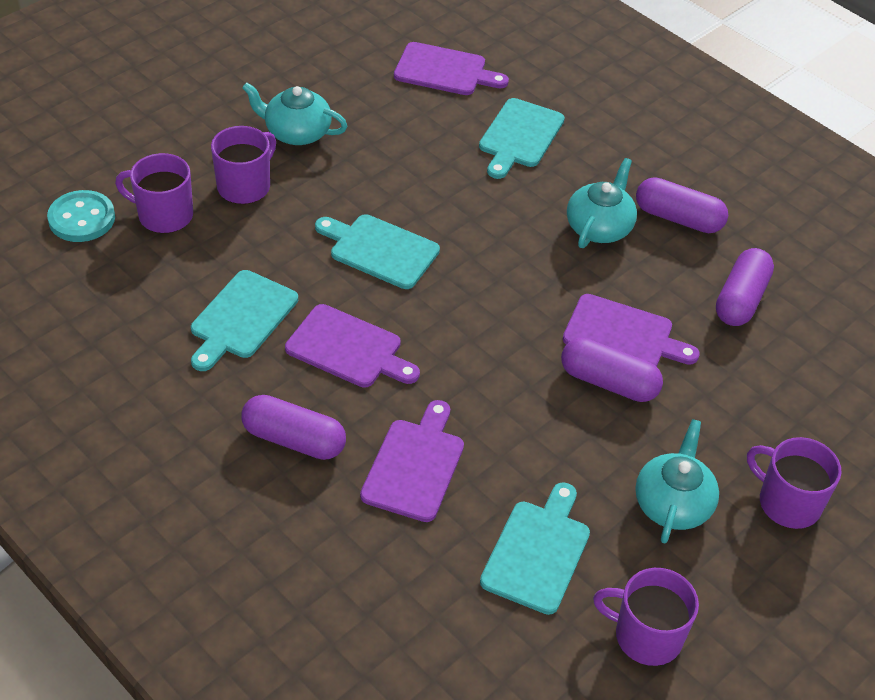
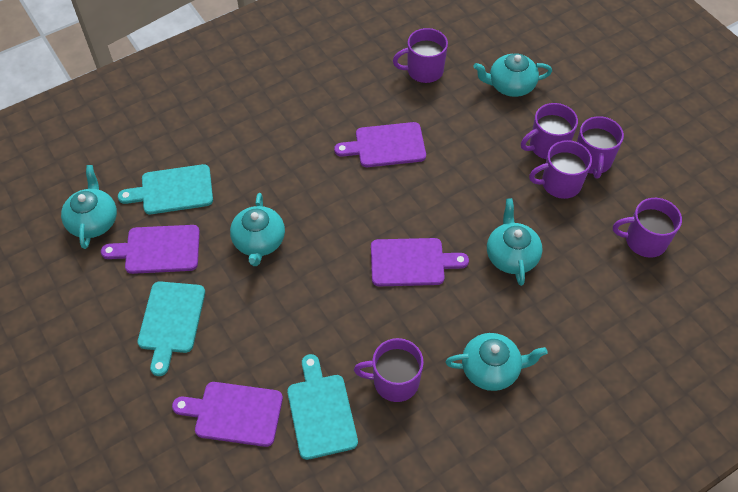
purple capsule: [242,395,346,460] [561,338,663,402] [636,177,728,233] [716,248,774,326] = 4 -> none = 0
purple mug: [115,153,193,233] [211,126,276,204] [593,568,699,666] [747,437,842,529] = 4 -> [354,338,424,402] [393,28,448,83] [521,103,578,159] [529,140,592,199] [577,116,624,179] [613,198,682,258] = 6
turquoise button: [47,190,115,242] = 1 -> none = 0
turquoise cutting board: [191,270,298,371] [315,214,440,289] [479,98,565,179] [480,482,590,615] = 4 -> [118,164,213,214] [138,281,205,376] [287,354,358,460] = 3
turquoise teapot: [242,82,347,145] [567,158,637,248] [635,419,719,544] = 3 -> [61,165,117,249] [230,193,285,266] [445,333,548,391] [473,53,552,97] [487,198,543,286] = 5

